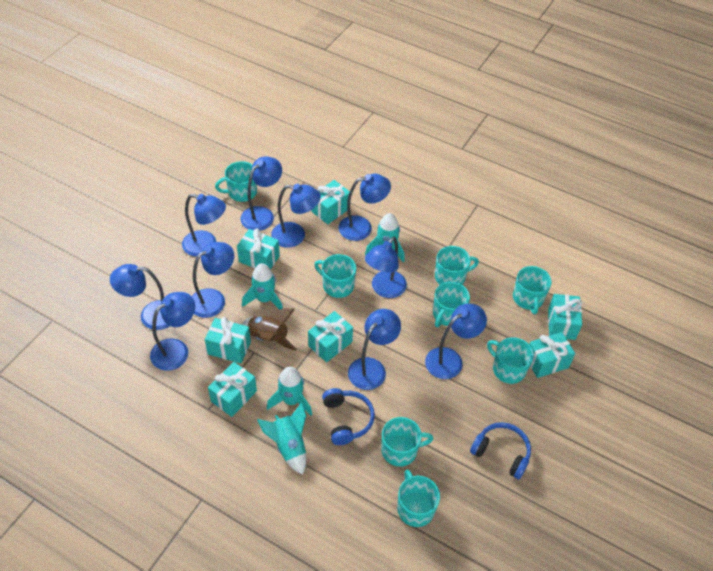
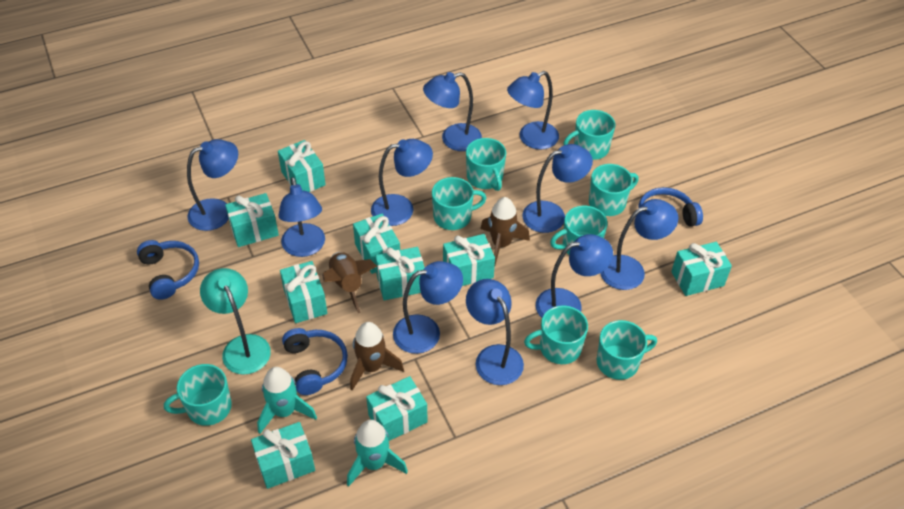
blue headphones: [322,388,375,445] [470,422,531,479] = 2 -> [137,240,199,300] [282,328,348,395] [639,187,703,227] = 3
brown rocket: [242,308,297,351] = 1 -> [322,252,378,313] [350,322,404,391] [480,197,530,265] = 3
turquoise gift: [205,317,251,363] [208,362,257,417] [237,228,280,269] [308,311,353,363] [311,180,350,224] [529,332,575,378] [548,294,582,340] = 7 -> [225,193,279,247] [251,422,315,489] [278,140,326,192] [280,261,327,323] [353,213,400,274] [366,376,428,441] [375,247,425,300] [443,234,495,286] [671,242,732,296] = 9
turquoise lamp: none = 0 -> [200,268,271,375] = 1
turquoise rocket: [242,263,283,310] [257,402,306,475] [267,367,312,416] [365,213,405,262] = 4 -> [257,367,317,434] [347,420,408,486] = 2

